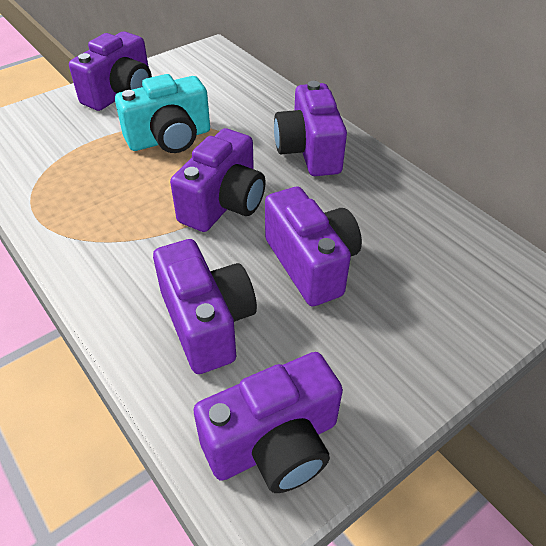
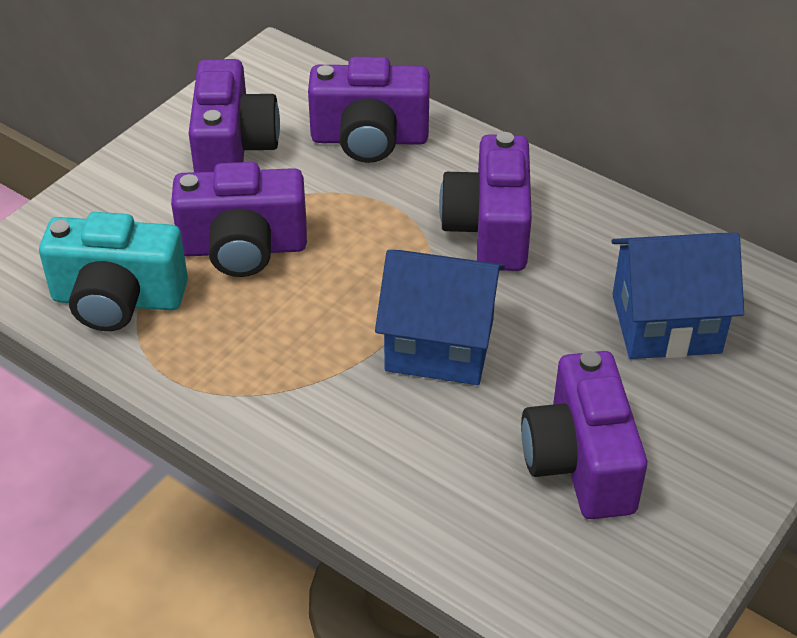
blue house: none = 0 -> [375,250,505,385] [611,233,744,359] = 2
purple camera: [69,32,152,111] [153,239,257,374] [170,128,266,232] [193,352,343,493] [265,187,362,307] [274,81,347,176] = 6 -> [171,162,307,277] [189,59,280,172] [308,57,430,163] [439,132,532,271] [521,351,647,519] = 5

